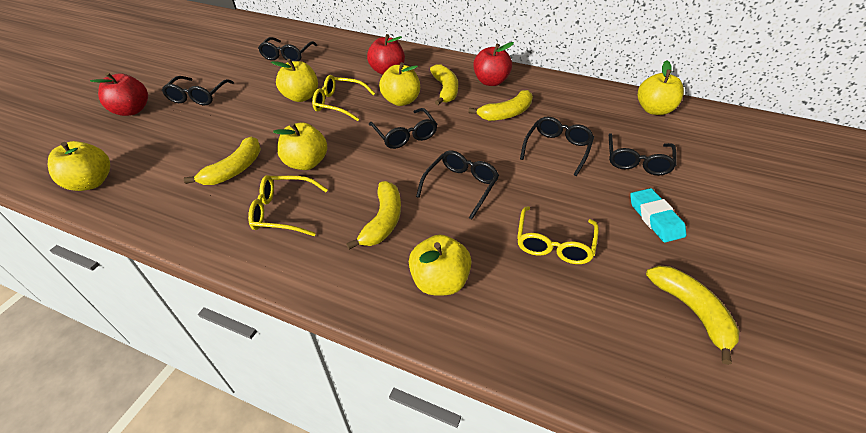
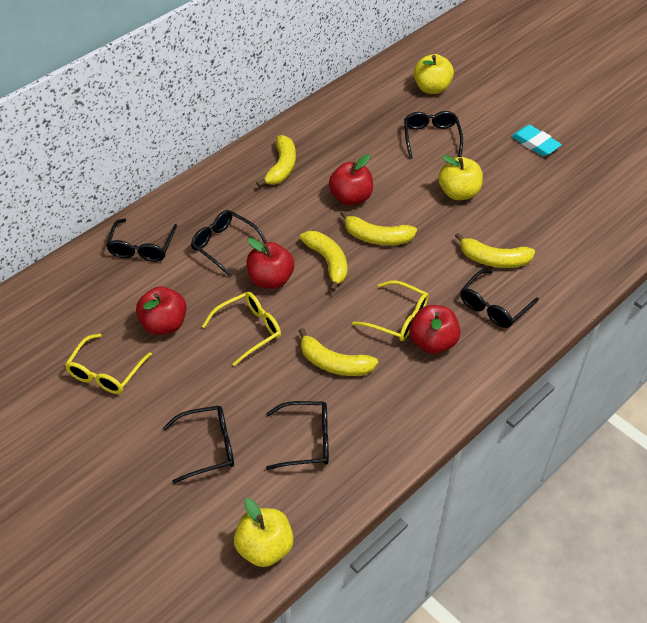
red apple: [90,72,148,116] [367,34,405,75] [473,42,514,86] = 3 -> [136,287,187,335] [246,238,294,289] [329,154,373,206] [409,305,460,354] = 4
yellow apple: [48,141,110,191] [271,59,318,102] [273,122,327,170] [379,62,420,106] [409,234,472,295] [638,61,684,115] = 6 -> [234,498,294,567] [414,54,454,94] [438,155,483,200] = 3

